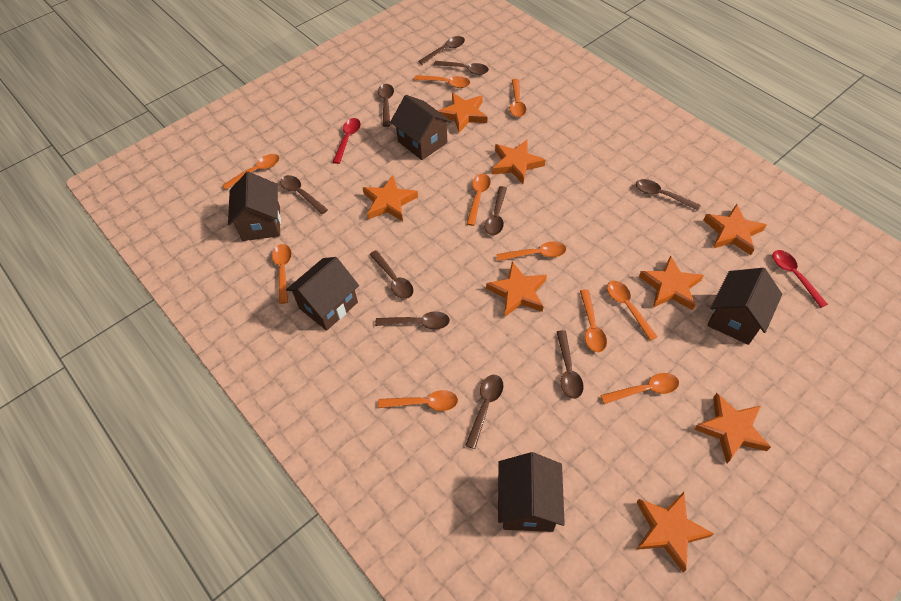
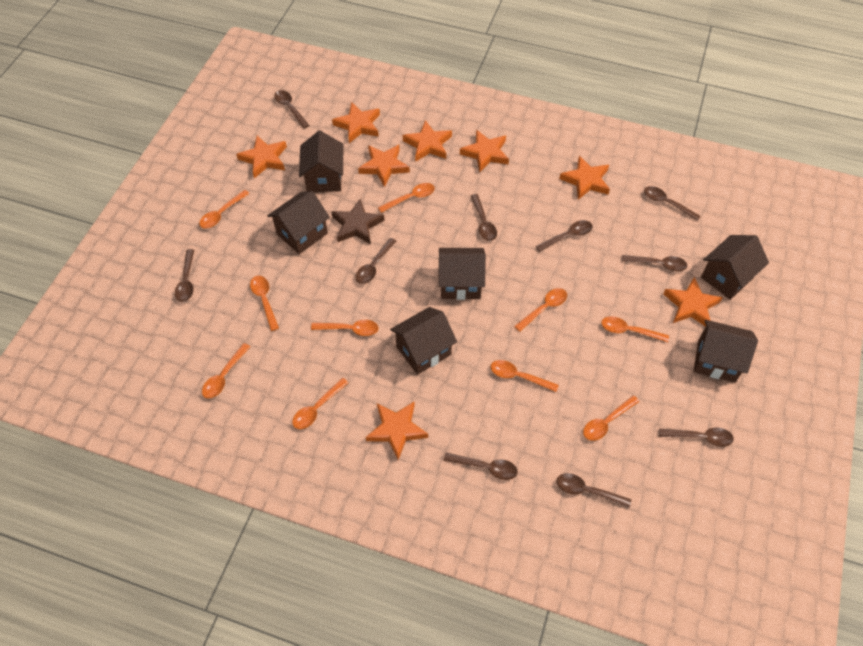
brown house: [228,172,281,241] [286,257,359,331] [390,95,452,160] [498,452,565,532] [707,268,782,345] = 5 -> [267,191,330,254] [299,131,343,192] [390,307,457,375] [439,248,486,300] [693,320,758,383] [701,235,769,300] = 6
brown star: none = 0 -> [331,199,385,245] = 1
red spoon: [333,118,361,164] [773,250,828,308] = 2 -> none = 0

